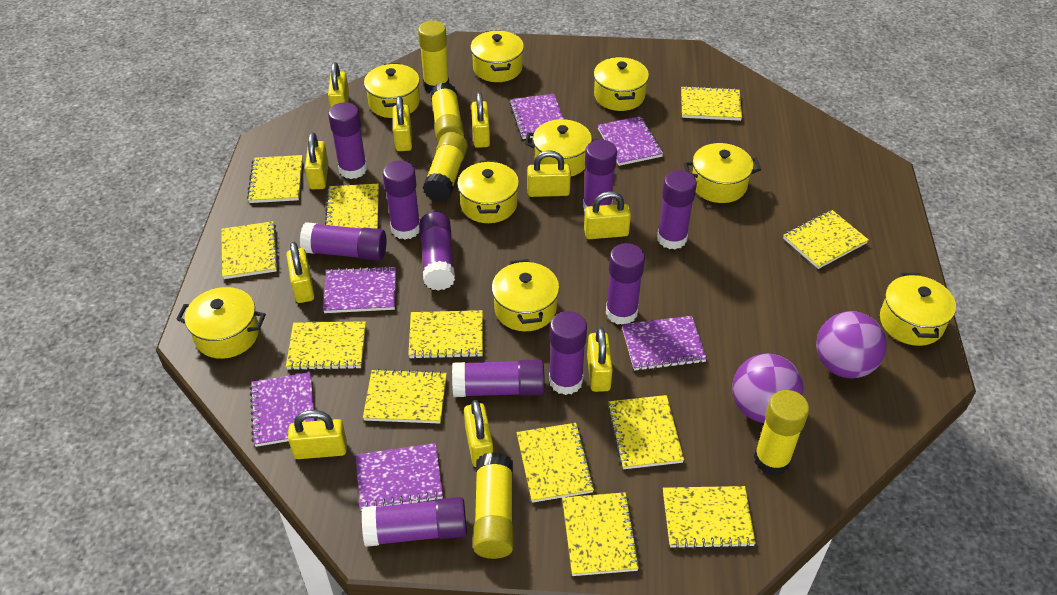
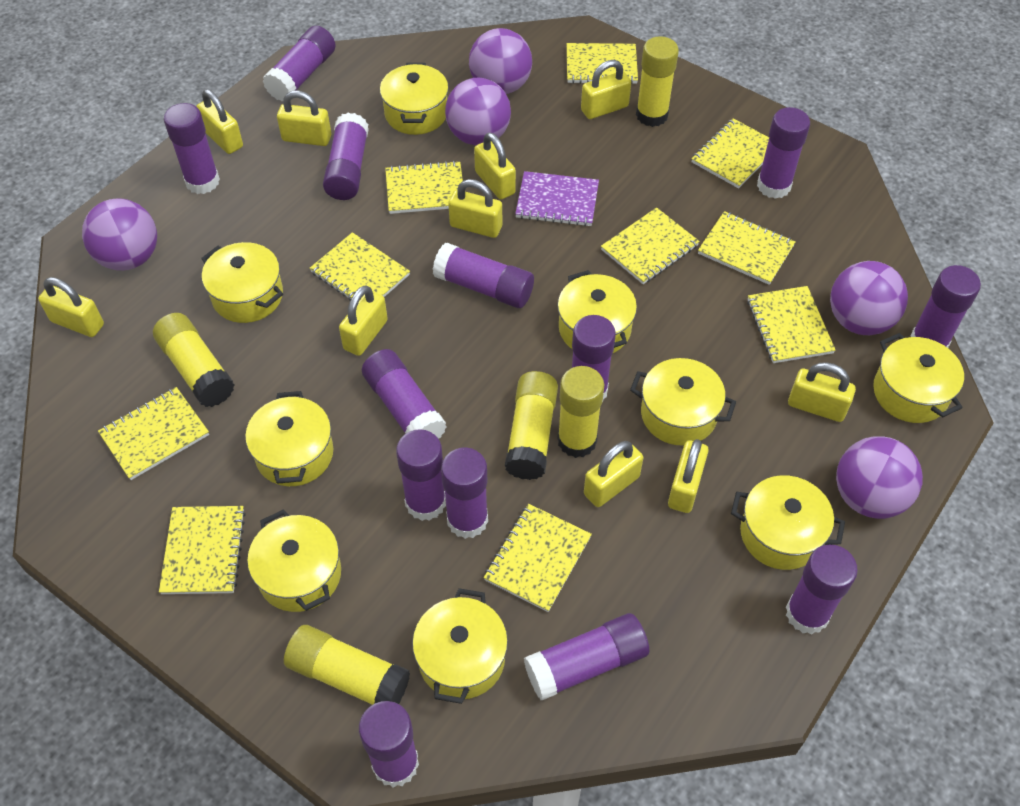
purple ball: [732,354,804,423] [816,311,887,378] = 2 -> [82,198,157,271] [445,78,511,145] [469,28,532,94] [830,261,908,335] [836,437,923,519] = 5
purple glue stick: [300,222,387,261] [328,102,367,179] [362,497,467,547] [383,161,420,240] [419,212,455,291] [452,359,545,397] [549,311,587,395] [583,139,617,211] [606,243,645,325] [657,170,697,249] = 10 -> [164,103,220,194] [263,26,336,101] [323,113,369,200] [359,701,419,788] [362,349,447,439] [396,429,446,521] [433,243,534,308] [441,448,488,539] [524,613,649,700] [572,315,616,399] [757,107,810,199] [786,545,858,635] [910,265,981,348] = 13
purple notebook: [250,372,315,447] [323,266,396,313] [356,443,443,511] [510,94,564,139] [597,116,663,166] [622,316,707,371] = 6 -> [515,171,599,226] = 1
yellow notebook: [221,221,278,279] [247,155,303,203] [286,321,366,370] [325,184,379,229] [363,369,447,424] [408,310,483,359] [517,423,595,503] [562,492,640,576] [607,395,684,469] [663,486,756,549] [681,86,742,121] [783,210,869,269] = 12 -> [98,387,209,480] [159,506,246,594] [310,232,410,301] [385,161,463,214] [484,504,592,612] [567,43,638,84] [601,207,700,284] [692,118,769,189] [698,211,796,285] [747,286,836,363] = 10

